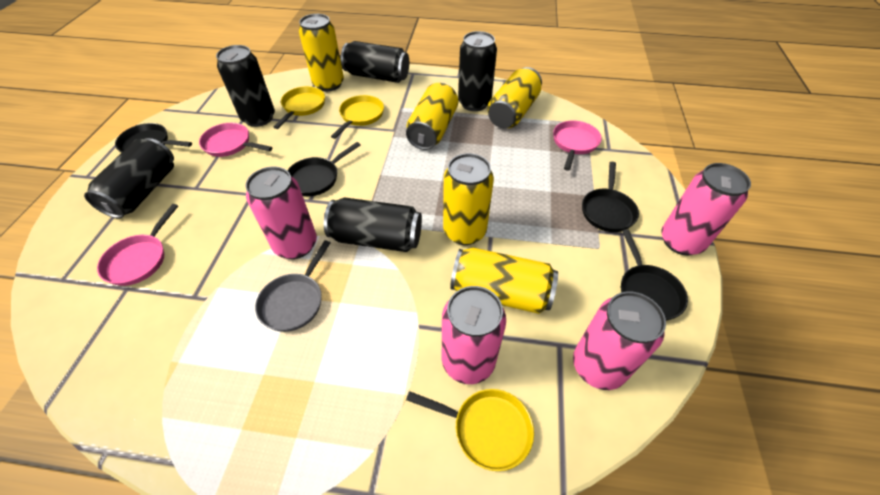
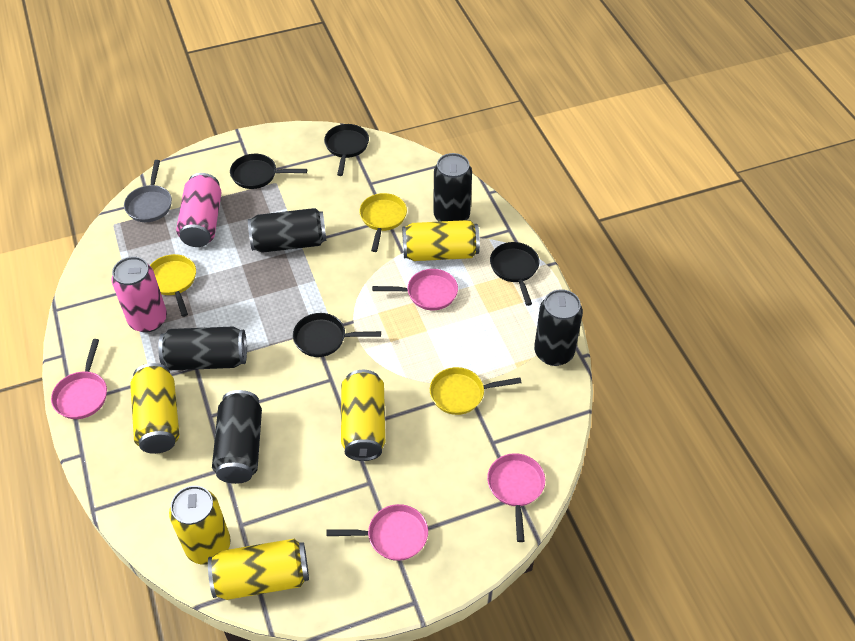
pink can: [245,167,317,259] [442,286,506,384] [573,291,666,390] [661,163,751,255] = 4 -> [112,256,167,333] [176,173,221,247] = 2
pink pan: [97,204,178,286] [199,123,273,157] [553,120,602,171] = 3 -> [51,339,107,419] [326,504,428,561] [372,269,458,310] [487,453,545,542] = 4

